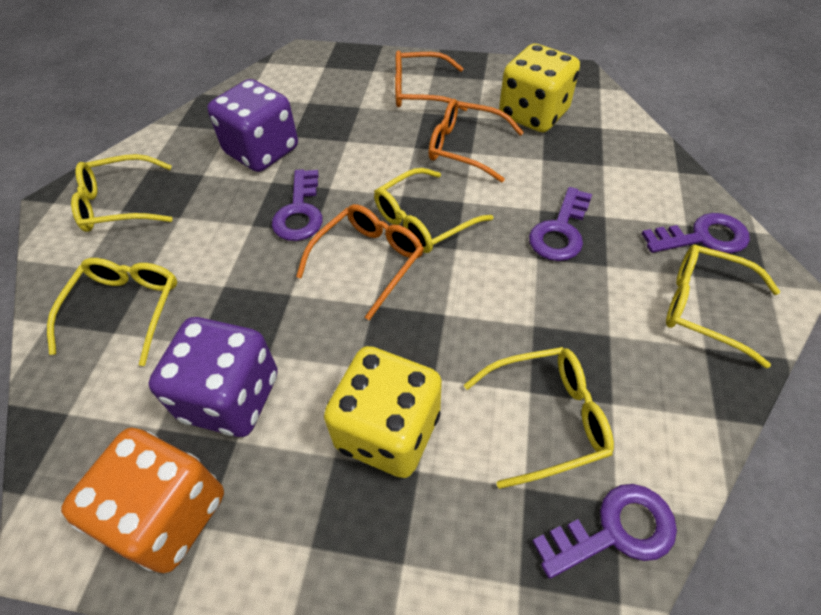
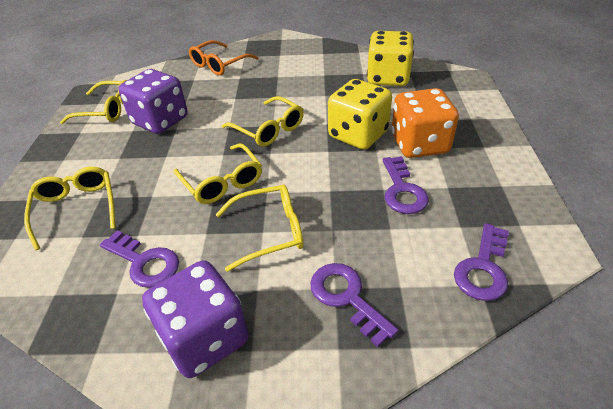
orange glasses: [296,204,424,320] [395,50,468,111] [428,99,524,183] = 3 -> [189,40,259,75] = 1

